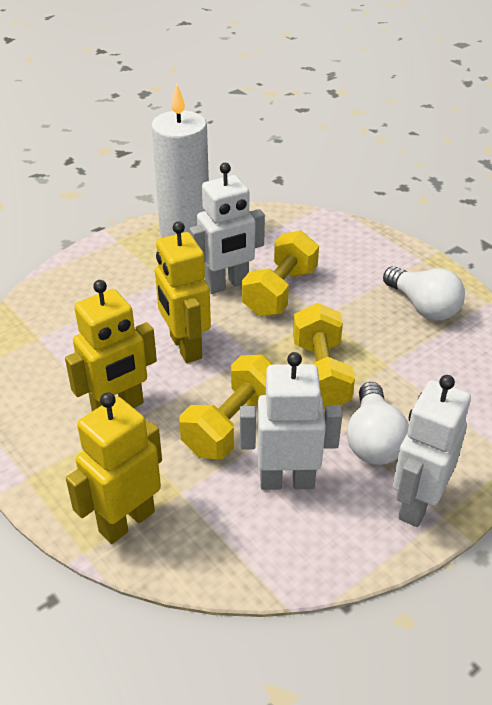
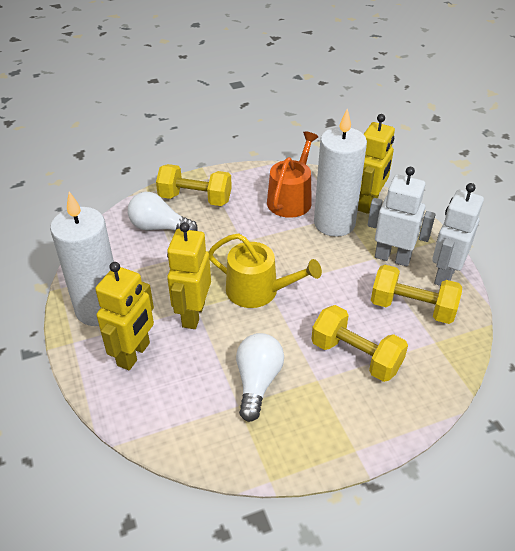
orange watering can: none = 0 -> [267,132,319,218] = 1
white candle: [151,84,209,238] = 1 -> [50,191,114,326] [314,109,367,237] = 2
white robot: [189,163,265,294] [240,352,342,490] [393,375,471,527] = 3 -> [368,167,436,267] [432,183,484,286] = 2
yellow watering can: none = 0 -> [209,233,322,308] = 1

